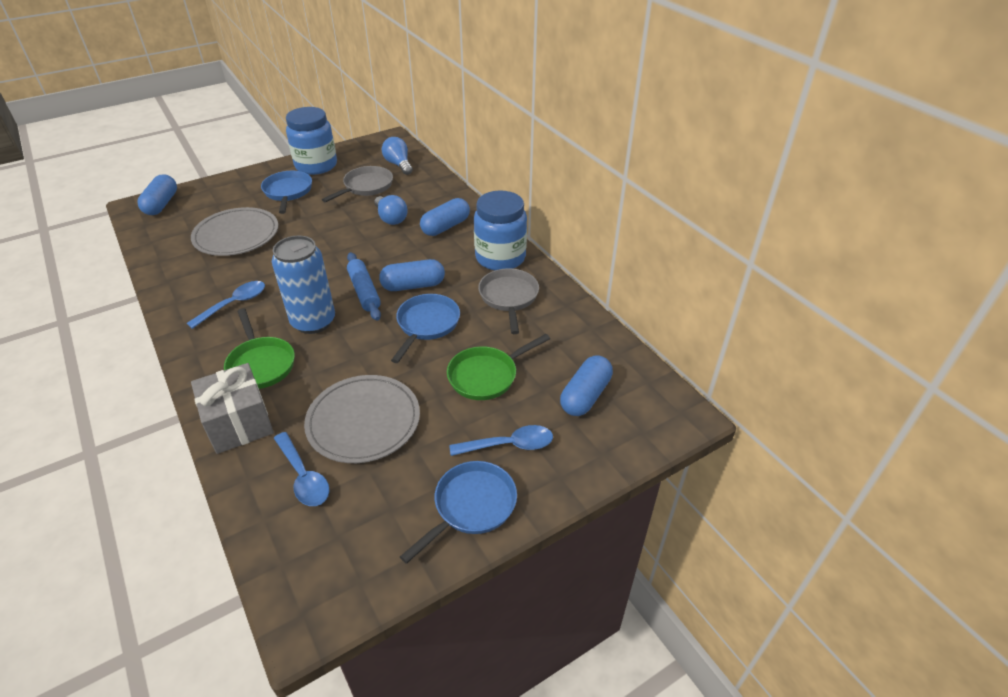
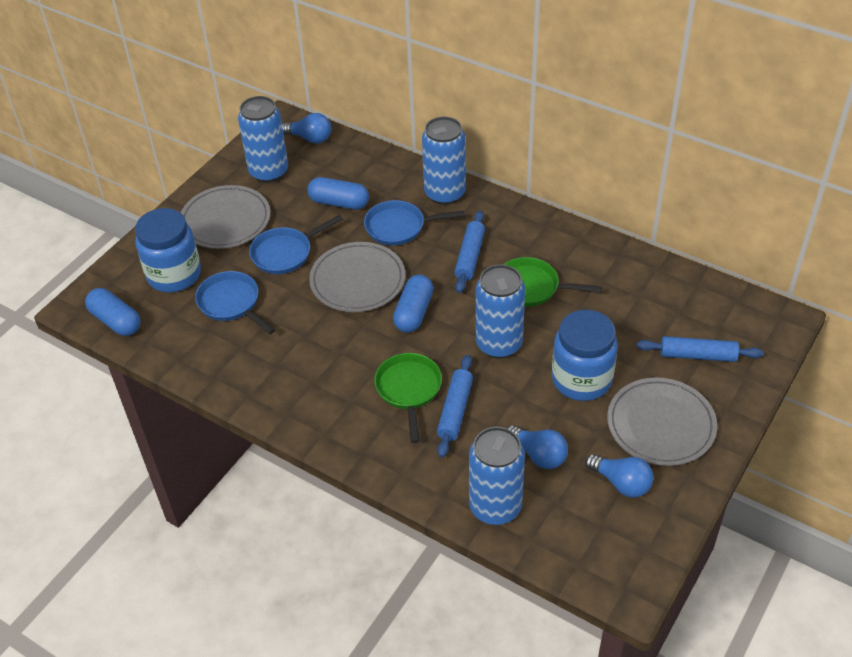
blue can: [272,236,335,334] = 1 -> [238,96,288,183] [422,116,466,205] [469,427,525,525] [476,264,525,358] = 4
blue capsule: [137,174,177,215] [379,259,445,291] [420,198,470,236] [560,355,613,416] = 4 -> [85,288,141,336] [307,177,369,210] [393,275,433,333] = 3
blue light bulb: [374,195,408,225] [382,137,413,175] = 2 -> [282,113,331,144] [507,425,568,469] [585,454,654,498] = 3
blue rolling pin: [347,252,381,321] = 1 -> [437,355,473,458] [454,211,485,293] [636,336,763,362] = 3
blue spoon: [186,281,265,329] [274,432,329,506] [449,425,553,456] = 3 -> none = 0
grey gift: [191,363,274,454] = 1 -> none = 0
grey pan: [322,166,393,202] [478,268,539,334] = 2 -> none = 0
grey plate: [191,207,278,256] [304,375,420,463] = 2 -> [181,185,270,249] [309,242,405,312] [607,378,717,466] = 3

